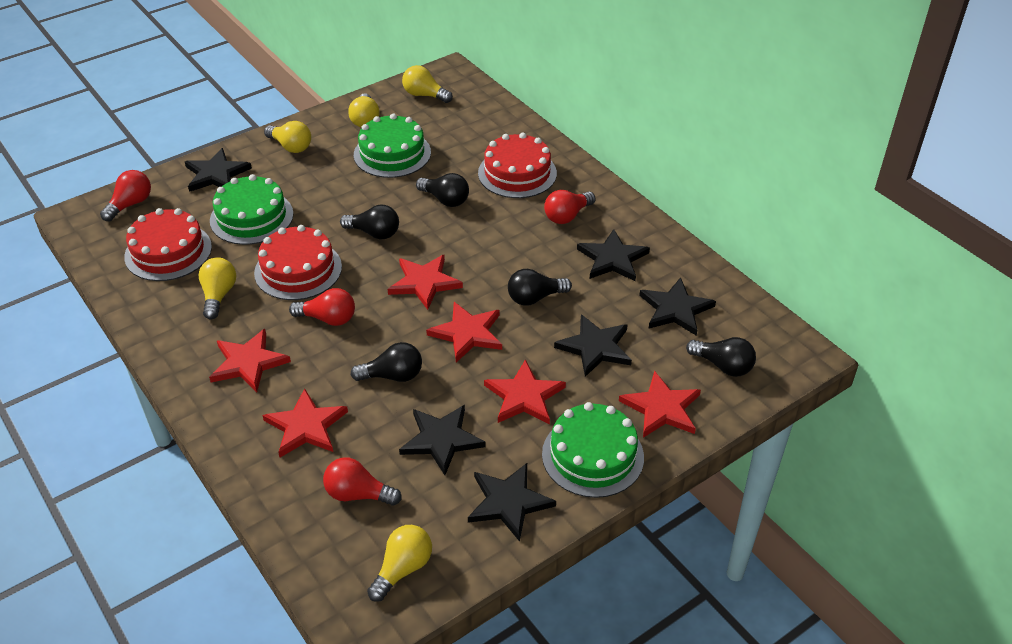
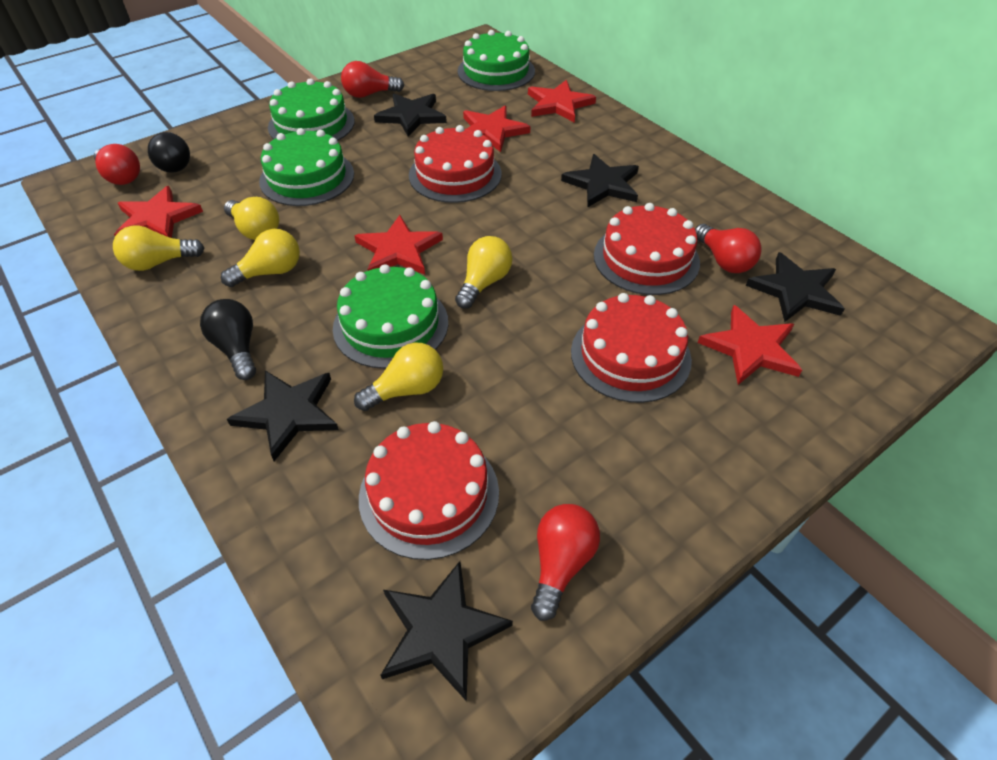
black light bulb: [340,205,399,239] [351,342,422,382] [416,173,469,207] [508,269,572,306] [686,337,756,377] = 5 -> [148,132,190,173] [200,299,256,380] = 2
black star: [185,148,252,192] [399,405,486,475] [468,463,556,542] [554,315,632,377] [577,229,650,281] [639,277,716,336] = 6 -> [227,370,339,461] [374,93,447,137] [381,561,513,702] [561,154,639,207] [746,252,845,322] = 5
green cake: [210,174,293,245] [354,114,431,178] [542,402,644,498] = 3 -> [259,128,354,206] [268,78,355,141] [333,264,448,369] [457,30,535,91] = 4
red cake: [124,208,212,281] [254,225,342,300] [478,133,557,198] = 3 -> [359,421,499,560] [409,125,502,203] [571,293,692,403] [594,203,700,295] = 4
red star: [209,329,291,393] [262,388,348,457] [388,255,463,310] [426,302,502,363] [484,359,566,424] [619,371,701,438] = 6 -> [114,186,203,238] [354,215,443,275] [463,106,530,152] [528,80,596,123] [698,305,802,385] = 5

